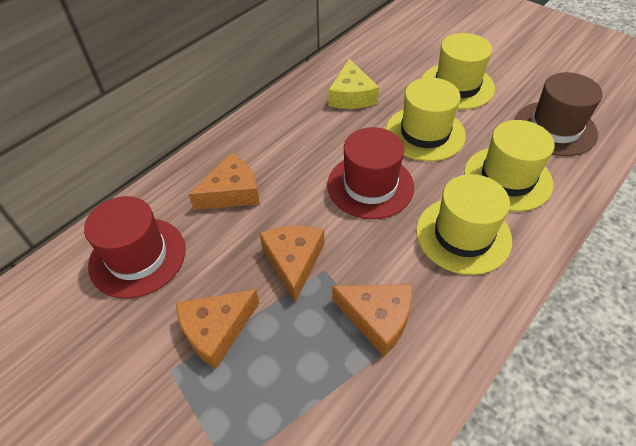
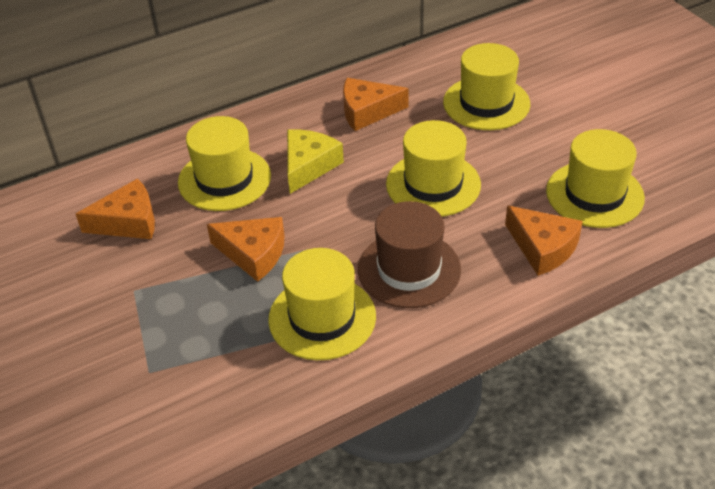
red hat: [84,196,186,299] [327,127,414,219] = 2 -> none = 0
yellow hat: [386,77,466,161] [416,174,512,275] [422,33,495,109] [464,120,555,212] = 4 -> [178,116,271,211] [268,248,376,360] [386,120,481,217] [443,43,530,130] [546,129,645,228] = 5

